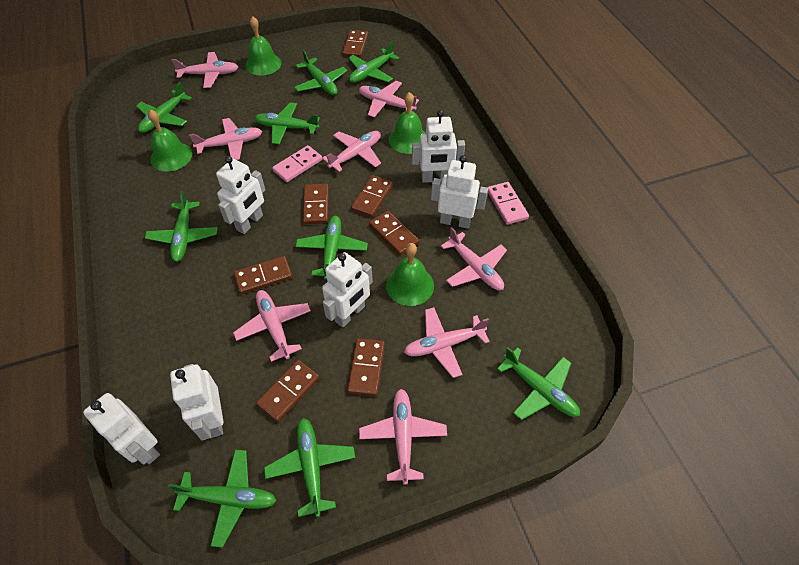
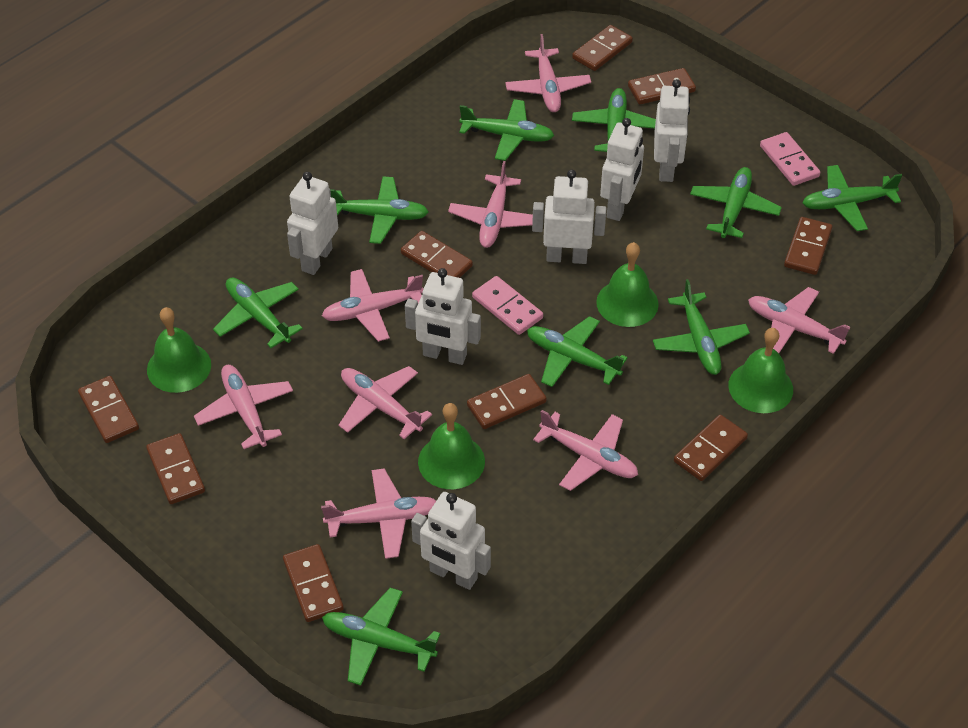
brown domino: [234,256,292,294] [256,360,319,422] [303,184,329,224] [342,30,368,58] [347,338,385,396] [351,175,393,217] [369,211,419,255] = 7 -> [78,376,139,443] [146,433,205,504] [283,544,344,622] [401,231,473,278] [467,374,547,429] [572,25,633,71] [628,68,696,104] [674,415,748,481] [784,217,832,275] = 9

